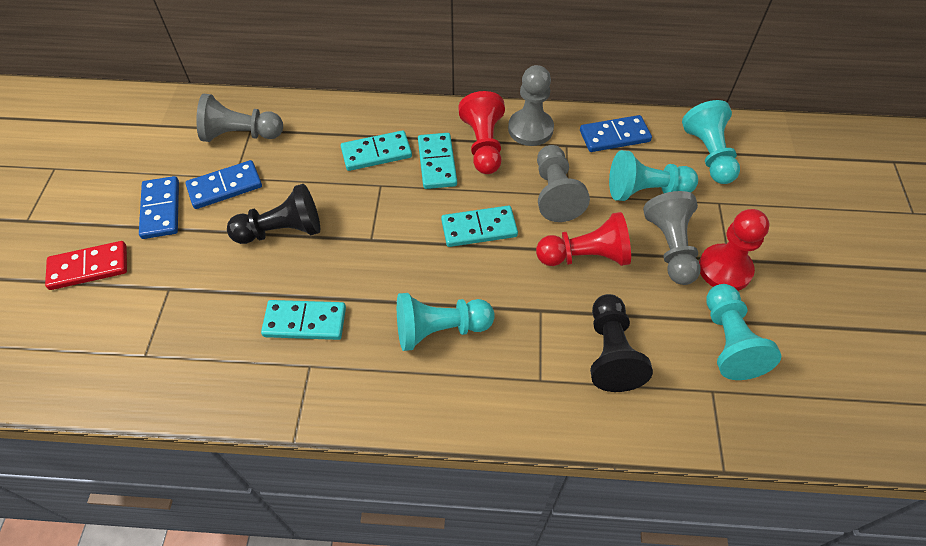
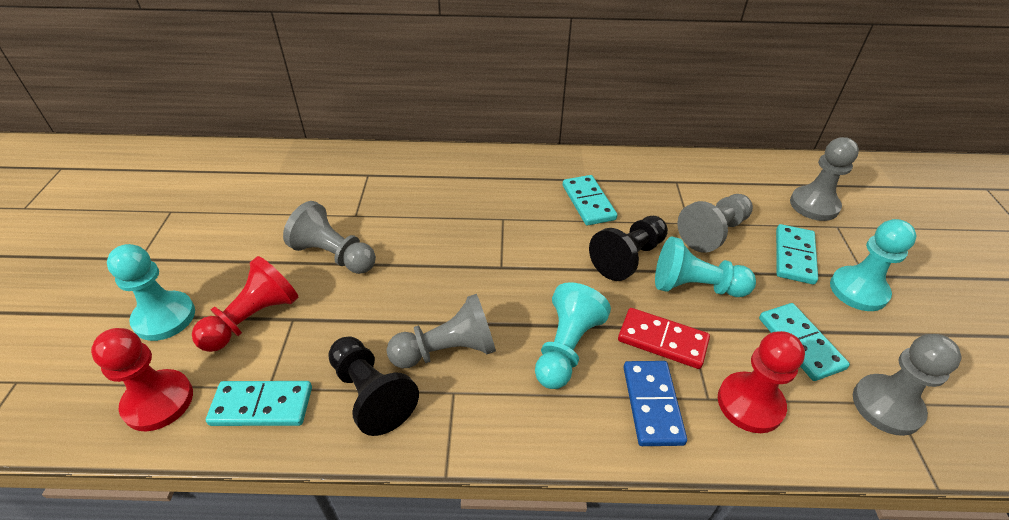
blue domino: [139,176,179,239] [185,160,262,209] [580,115,652,152] = 3 -> [623,361,687,446] = 1
grey pawn: [196,94,283,142] [508,65,554,146] [537,145,590,222] [643,191,701,285] = 4 -> [283,201,376,274] [387,294,496,369] [677,194,753,253] [790,137,859,221] [853,334,961,436] = 5

